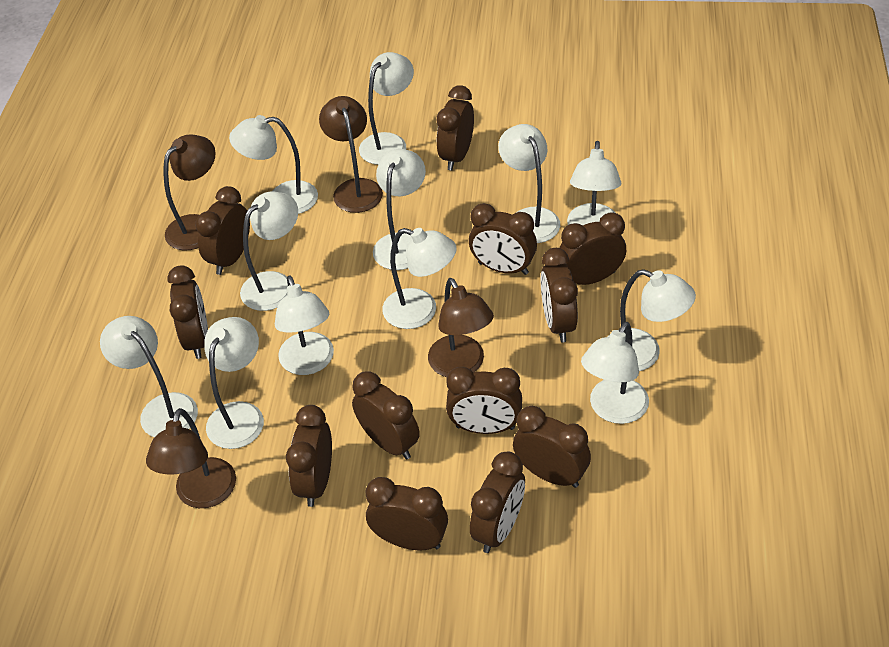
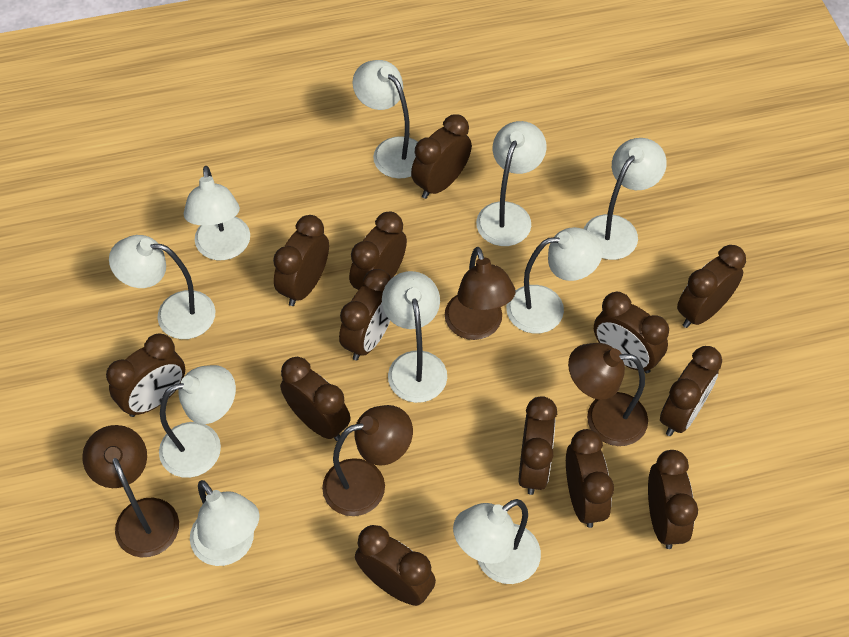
brown clock: [168,265,208,359] [195,186,250,275] [286,405,332,507] [352,371,420,460] [366,477,448,550] [437,85,474,170] [446,367,522,434] [469,203,537,275] [470,451,525,553] [513,406,591,488] [541,248,578,342] [559,212,626,285] = 12 -> [106,333,185,417] [273,215,329,306] [280,357,351,441] [339,269,391,360] [349,212,407,290] [355,525,436,606] [411,114,472,199] [518,396,557,495] [566,429,614,528] [594,292,669,373] [648,450,698,549] [660,346,722,436] [677,245,746,328] = 13
white lamp: [100,316,198,437] [204,317,264,449] [229,115,318,214] [240,191,298,311] [275,275,334,375] [359,52,414,165] [373,149,426,270] [382,228,457,329] [498,124,560,243] [567,141,621,226] [581,322,649,424] [608,269,696,371] = 12 -> [109,235,215,339] [159,365,236,478] [184,166,250,260] [190,480,260,566] [352,60,418,179] [382,271,447,403] [453,499,541,584] [476,121,546,246] [506,227,603,334] [584,138,667,260] = 10

